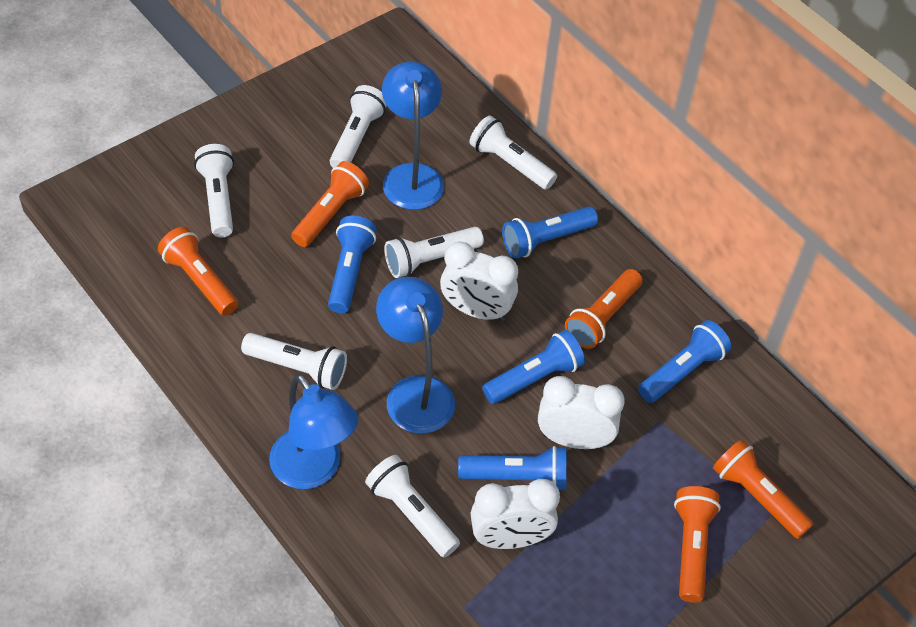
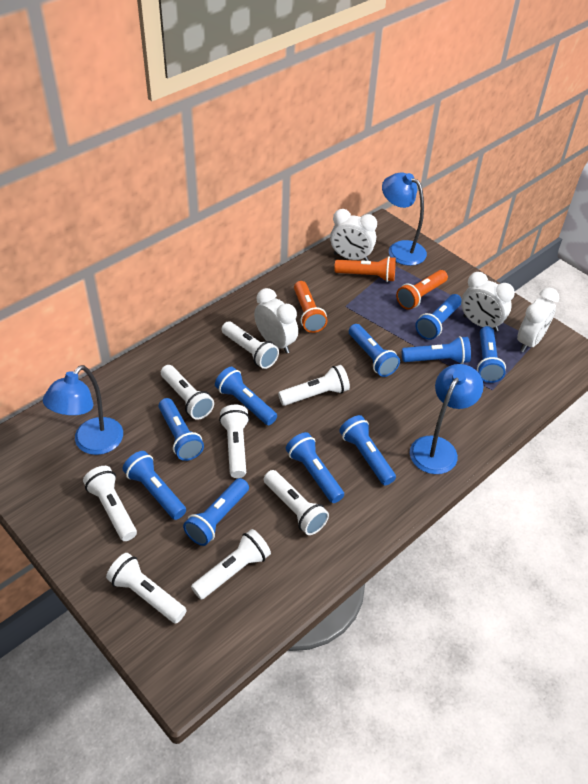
blue flashlight: [328,215,377,313] [458,446,567,490] [482,330,585,404] [502,207,598,259] [638,320,732,403] = 5 -> [123,451,186,520] [159,398,204,461] [183,478,249,546] [215,367,277,425] [286,432,344,503] [339,415,396,486] [349,324,400,377] [402,336,471,364] [415,294,462,340] [477,326,506,383] = 10
orange flashlight: [158,227,238,316] [291,161,369,247] [565,269,642,349] [674,486,721,603] [713,439,813,539] = 5 -> [294,281,327,333] [334,256,396,282] [396,270,448,310] = 3
white clock: [440,241,518,321] [471,479,560,549] [538,376,625,449] = 3 -> [254,288,298,354] [330,209,377,261] [461,272,515,331] [517,288,559,352] = 4
white flashlight: [194,144,234,237] [241,333,347,390] [330,85,387,168] [365,455,460,558] [384,227,484,278] [469,115,557,190] = 6 -> [83,466,137,541] [106,553,187,624] [161,365,214,420] [191,529,271,600] [219,405,250,478] [222,321,279,369] [264,470,329,535] [278,365,350,406] = 8

